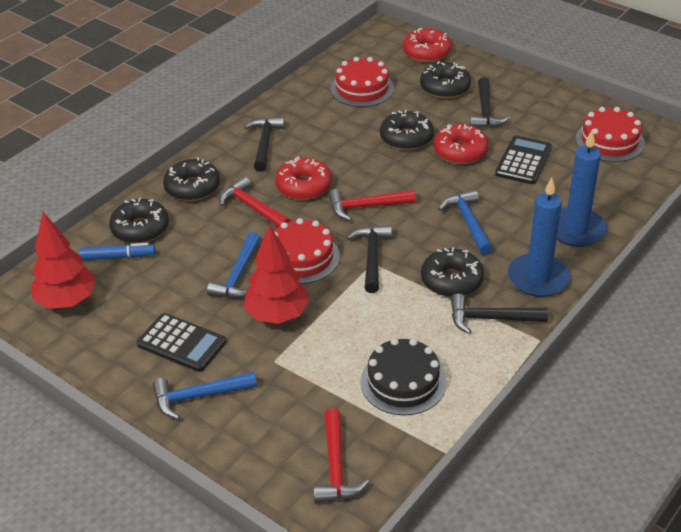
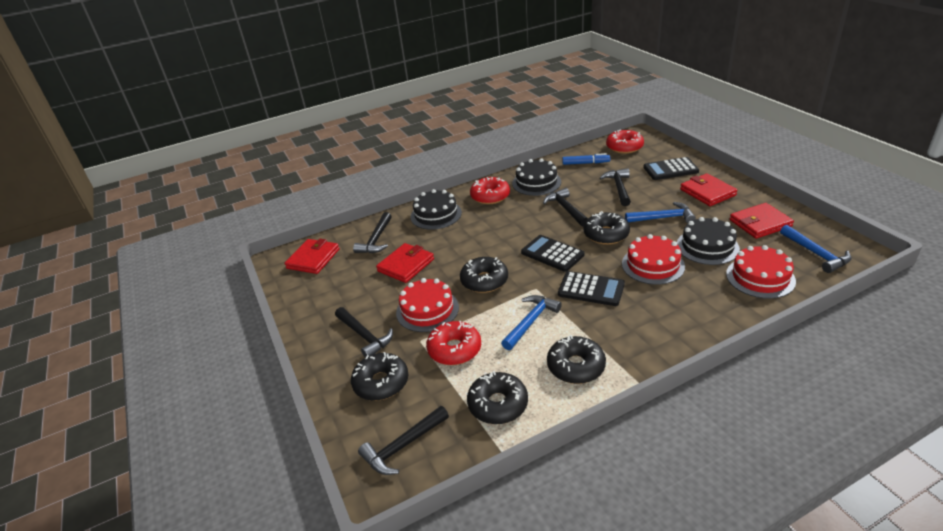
black cake: [361,338,446,416] = 1 -> [411,189,462,230] [512,159,561,196] [677,217,740,265] = 3
black calculator: [137,313,226,372] [495,136,552,184] = 2 -> [521,235,584,272] [558,271,625,306] [643,157,699,180] = 3
black hammer: [244,117,285,172] [347,225,392,293] [451,294,548,334] [470,77,510,128] = 4 -> [335,307,393,358] [353,212,392,253] [358,406,449,475] [543,188,588,227] [600,169,631,206] = 5
blue candle: [508,177,570,297] [557,131,607,247] = 2 -> none = 0
red hammer: [219,177,291,227] [313,408,369,503] [328,189,416,221] = 3 -> none = 0
red tree: [31,212,96,309] [243,224,310,324] = 2 -> none = 0
red wallet: none = 0 -> [285,239,340,274] [376,243,434,283] [680,173,738,206] [730,203,794,239] = 4

